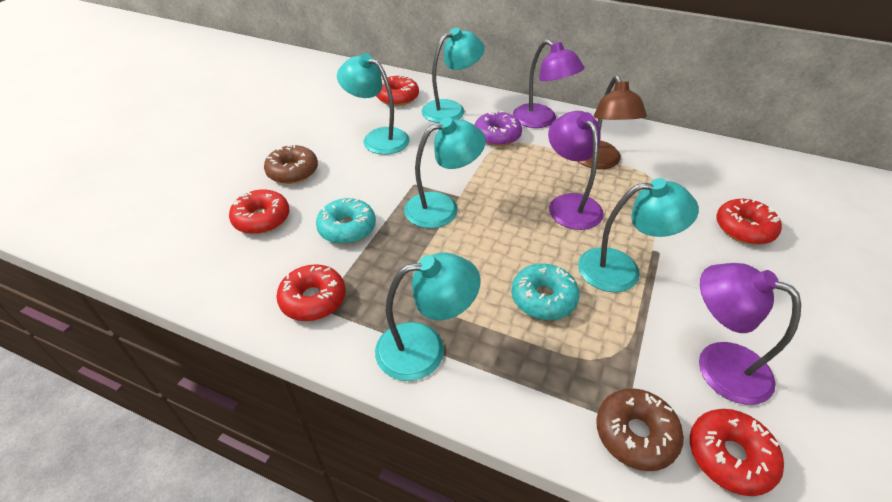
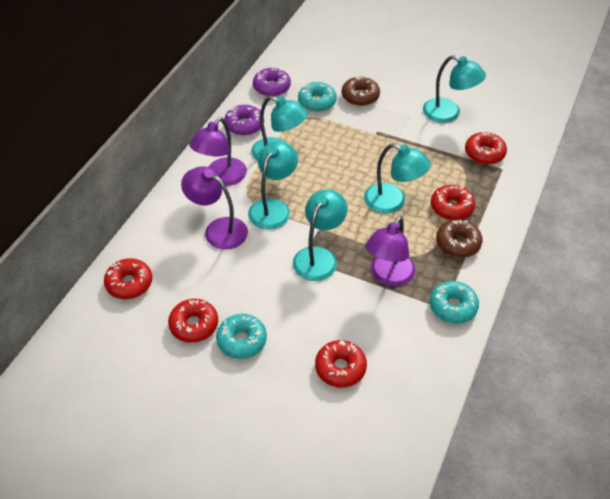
brown lamp: [577,75,647,169] = 1 -> none = 0
purple donut: [474,111,522,146] = 1 -> [224,105,264,136] [253,68,291,97] = 2
turquoise donut: [316,198,376,244] [511,264,579,320] = 2 -> [216,314,267,359] [298,82,337,112] [430,281,479,324] = 3

